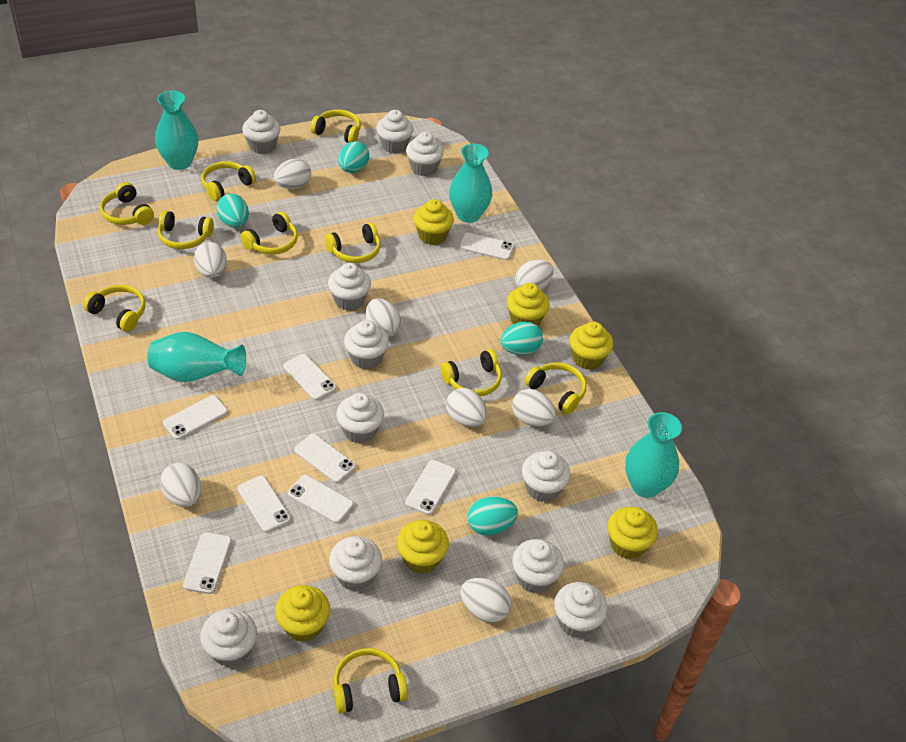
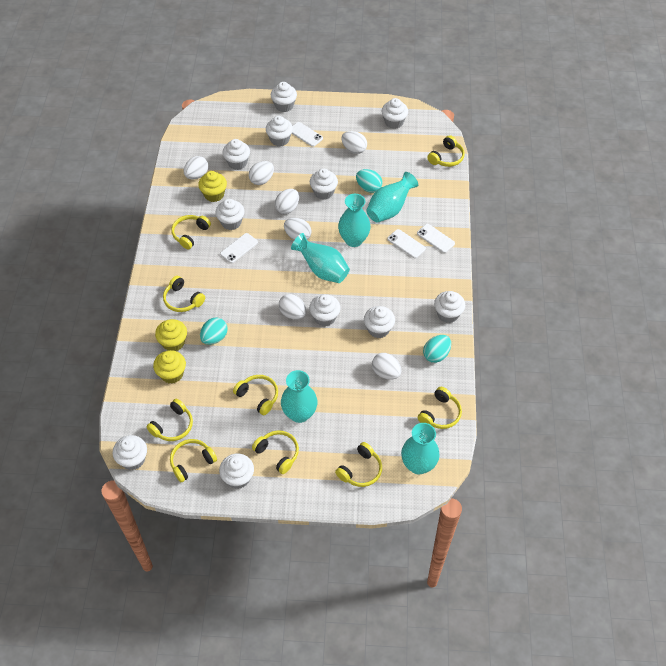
turquoise egg: [216,194,249,228] [338,141,369,173] [467,497,518,535] [500,322,543,355] = 4 -> [200,317,228,345] [356,169,383,193] [423,335,451,363] = 3
turquoise vase: [147,332,246,382] [155,91,198,170] [449,144,492,223] [625,412,682,498] = 4 -> [281,370,317,423] [291,233,350,283] [338,194,371,247] [366,172,418,223] [401,423,440,474] = 5
white egg: [160,463,201,507] [194,242,227,278] [274,159,311,189] [366,298,401,337] [446,388,487,427] [460,578,512,623] [512,389,556,427] [515,260,554,290] = 8 -> [184,156,208,179] [249,161,274,185] [275,189,299,214] [279,294,306,320] [284,218,311,240] [342,131,367,154] [372,353,401,380] = 7
white phone: [163,395,228,440] [183,532,232,594] [238,476,291,532] [283,354,336,400] [288,475,354,523] [294,434,356,483] [405,460,456,515] [459,233,514,260] = 8 -> [220,233,258,263] [291,122,323,147] [387,229,426,258] [417,224,455,253] = 4
yellow cupcake: [275,585,330,642] [397,520,449,574] [414,199,454,245] [507,283,550,326] [570,322,613,370] [608,507,658,559] = 6 -> [153,350,186,384] [155,319,187,351] [198,171,227,202] = 3
yellow headphones: [83,285,146,332] [100,182,154,225] [158,211,214,249] [201,161,256,201] [240,211,298,254] [311,109,361,143] [325,223,381,263] [334,648,408,714] [441,349,502,396] [524,362,586,414] = 10 -> [146,398,193,441] [163,276,205,312] [170,439,217,482] [171,215,211,249] [233,375,278,415] [252,430,299,474] [335,442,382,487] [418,387,462,429] [427,135,465,167] = 9

